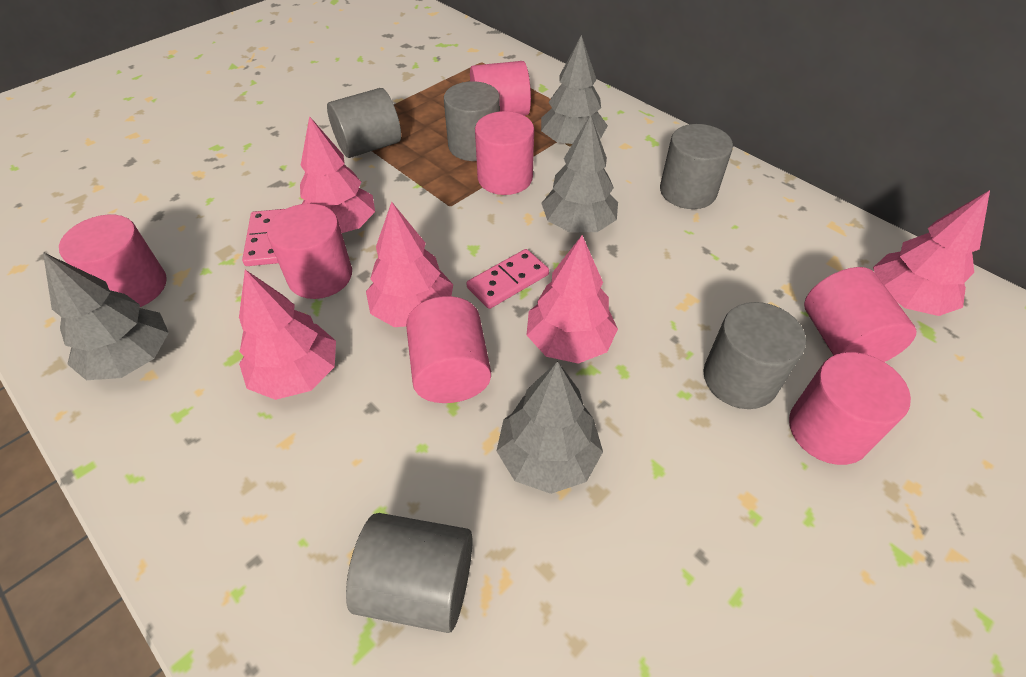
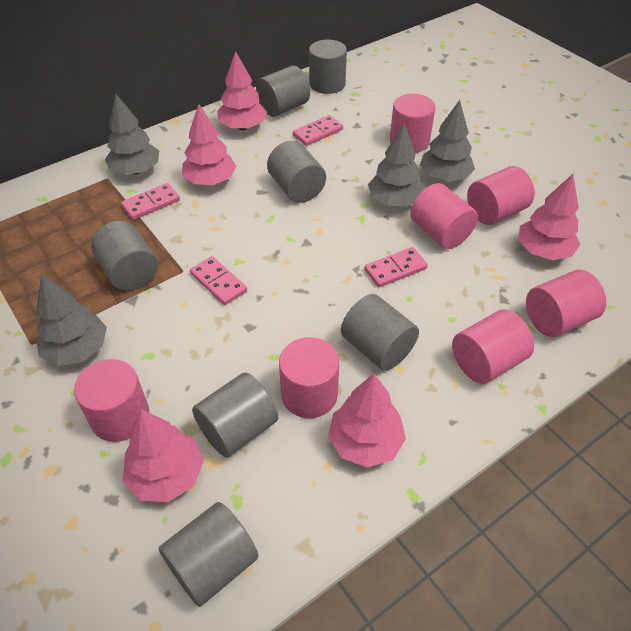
grey cylinder: [327,88,401,158] [346,513,472,633] [444,81,500,161] [660,124,733,209] [703,302,806,409] = 5 -> [91,221,158,291] [159,502,259,607] [192,372,278,458] [256,65,310,117] [267,141,326,203] [309,40,347,94] [341,294,419,371] = 7
pink domino: [242,209,285,266] [466,249,549,309] = 2 -> [121,183,180,220] [190,256,247,305] [293,115,343,146] [364,247,428,287] = 4

